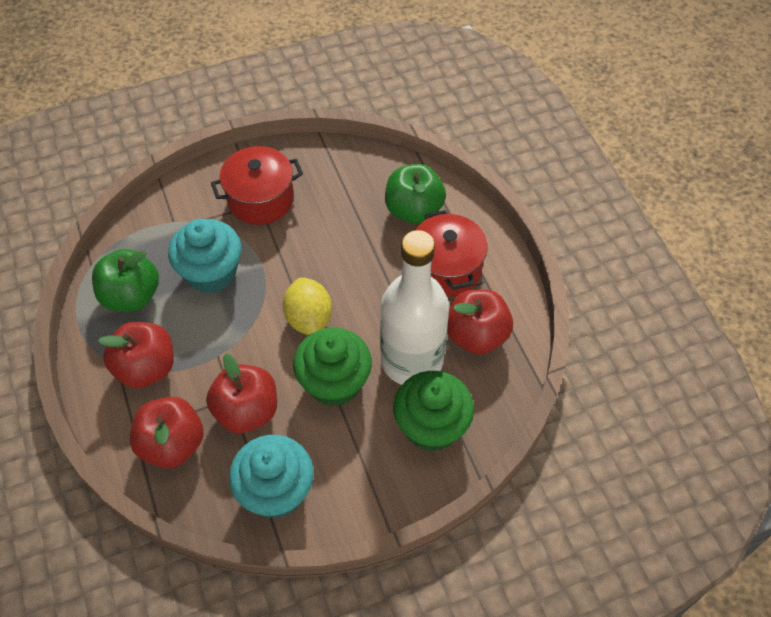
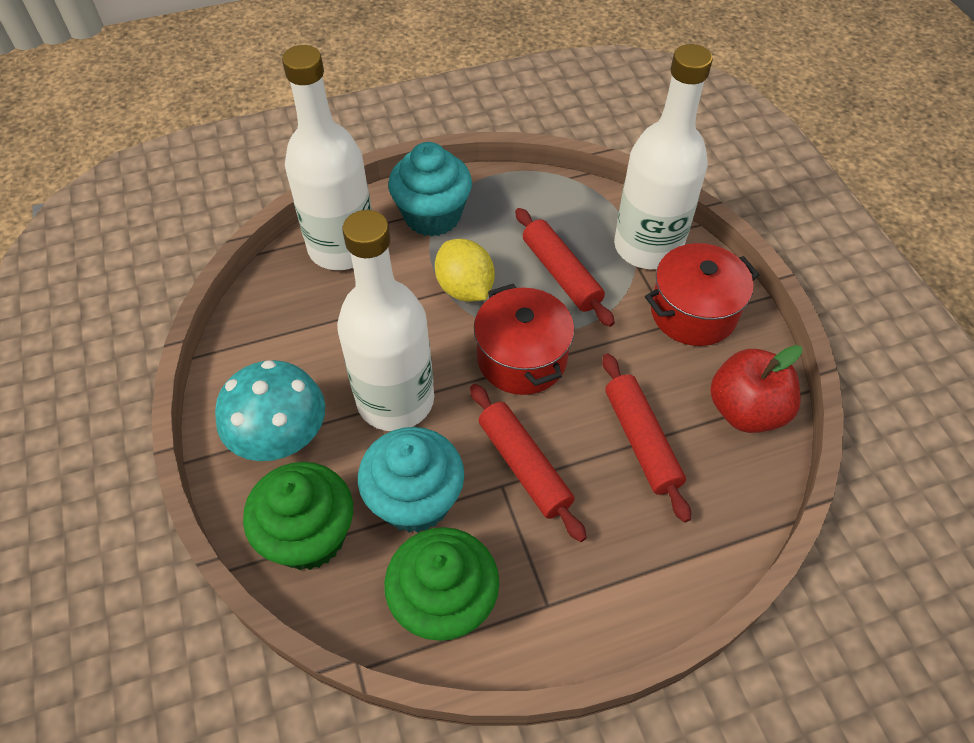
green apple: [92,249,159,312] [385,164,446,224] = 2 -> none = 0
red apple: [98,322,174,389] [130,397,204,468] [206,353,277,433] [447,289,513,354] = 4 -> [710,345,802,433] = 1
red rolling pin: none = 0 -> [470,384,587,542] [515,208,615,327] [602,353,691,523] = 3
turquoise mushroom: none = 0 -> [215,360,325,461] = 1
white bottle: [380,230,449,385] = 1 -> [282,45,372,270] [337,210,434,431] [614,44,713,269] = 3

